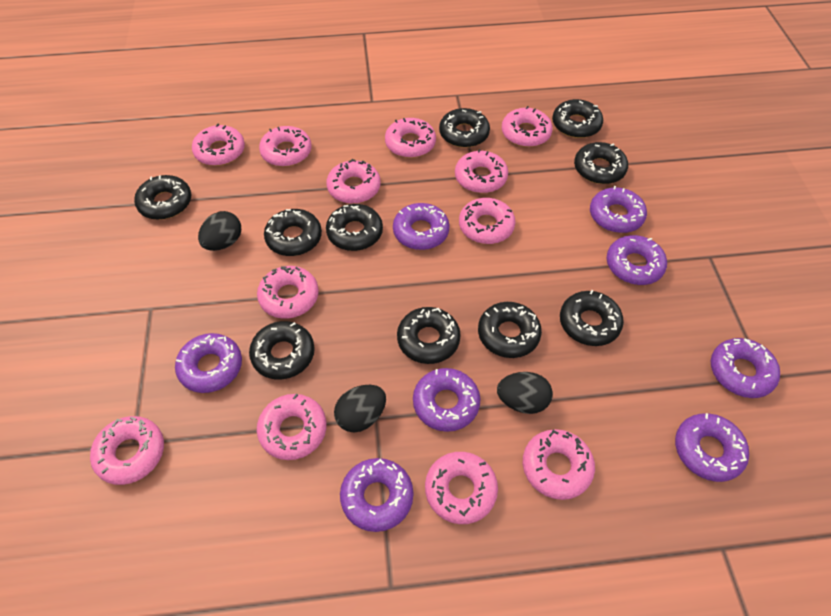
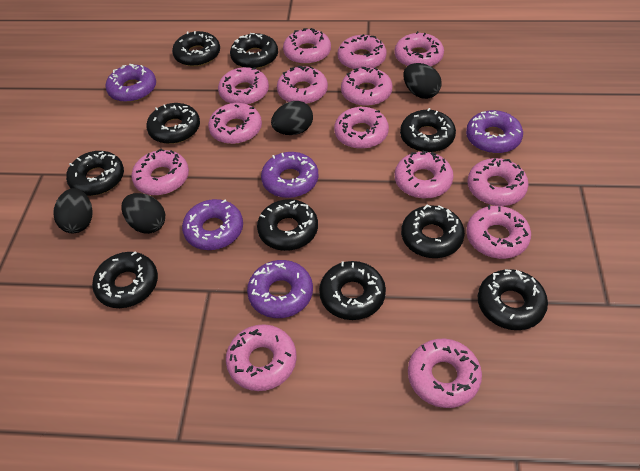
black egg: [198,211,241,251] [334,385,386,432] [497,372,553,414] = 3 -> [53,188,93,233] [121,193,165,234] [271,101,313,135] [403,63,442,99] = 4
pink donut: [90,416,164,485] [192,124,245,166] [257,266,319,319] [257,394,327,460] [259,126,312,167] [326,159,381,204] [385,118,436,158] [425,452,498,524] [455,149,508,193] [459,198,516,244] [502,106,553,147] [523,429,595,500] = 12 -> [131,149,189,196] [208,103,262,144] [218,67,269,105] [226,324,297,391] [277,66,328,104] [283,28,331,65] [334,107,389,149] [338,34,386,70] [341,67,392,106] [395,31,444,67] [395,151,454,199] [408,339,482,408] [466,205,531,259] [467,158,529,206] = 14
purple donut: [175,333,242,393] [340,458,413,532] [393,203,450,250] [413,368,480,432] [590,186,647,233] [606,235,667,285] [675,413,749,482] [711,338,780,398] = 8 -> [105,64,156,102] [182,199,243,250] [247,260,313,318] [261,152,319,198] [466,110,523,154] = 5

